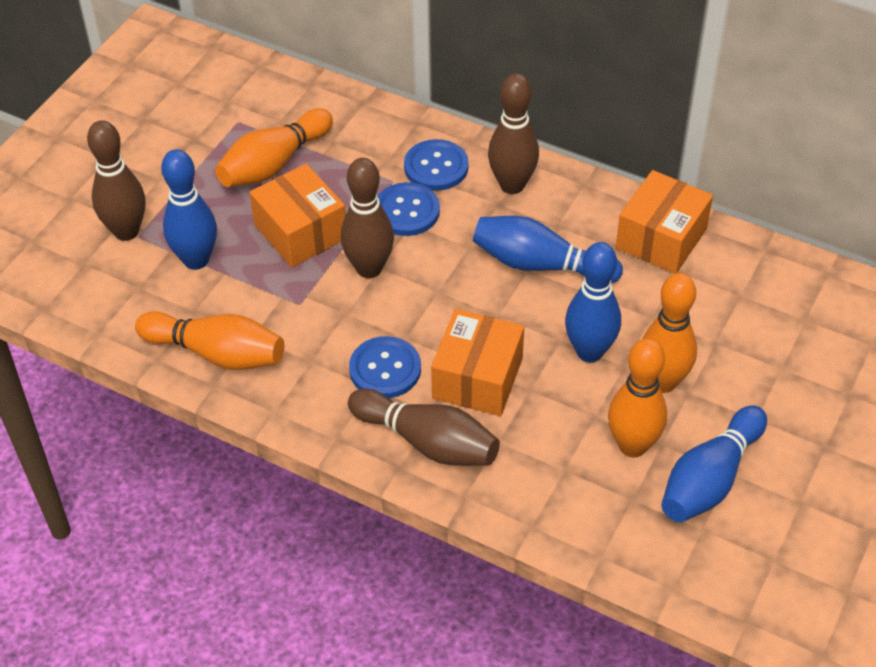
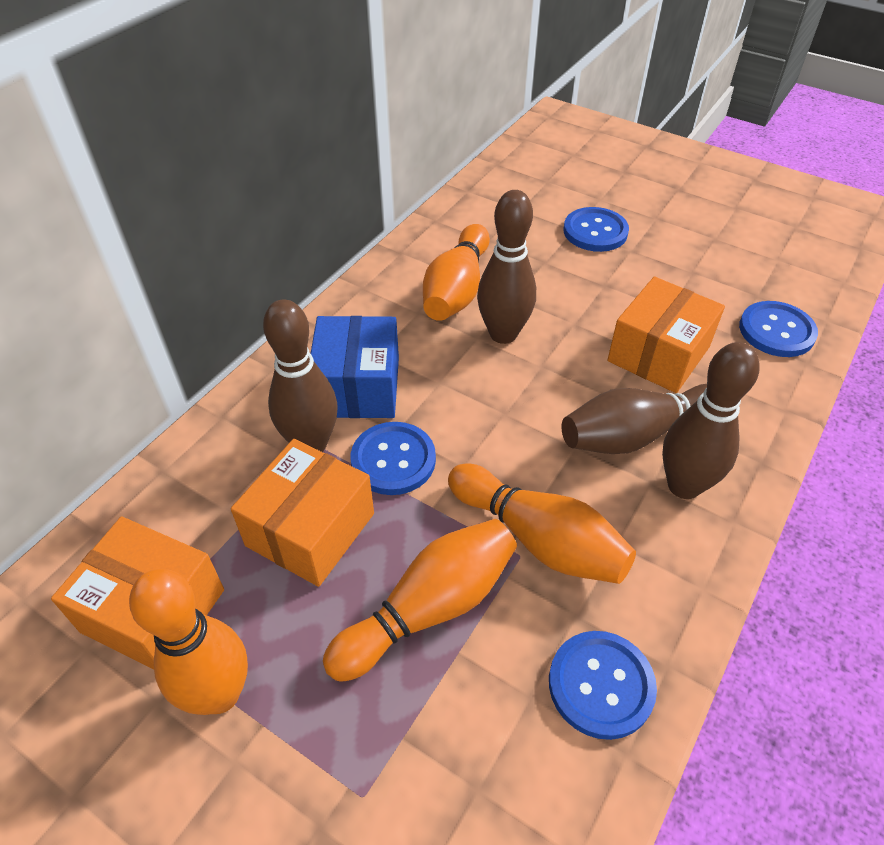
blue bowling pin: [161,149,217,270] [473,216,623,283] [565,242,621,362] [661,405,767,522] = 4 -> none = 0
blue box: none = 0 -> [310,316,399,418] = 1
blue button: [349,336,421,398] [377,182,440,236] [404,139,469,191] = 3 -> [351,422,436,495] [549,631,657,740] [563,207,629,252] [739,301,818,357] = 4

